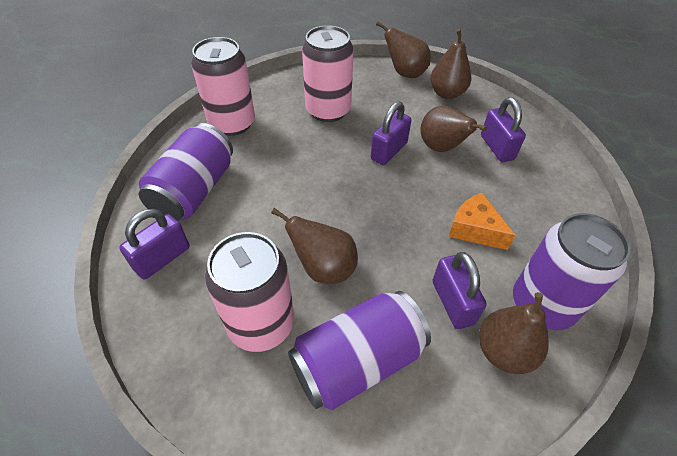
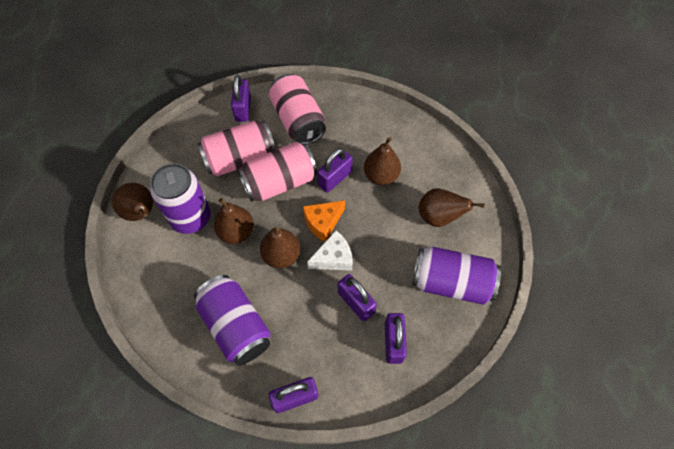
purple padlock: [119,209,189,279] [371,101,412,165] [433,252,487,329] [481,97,526,162] = 4 -> [231,75,251,122] [269,377,318,413] [317,148,353,193] [338,274,377,321] [385,313,407,364] = 5
white cheese: none = 0 -> [307,230,353,271] = 1

